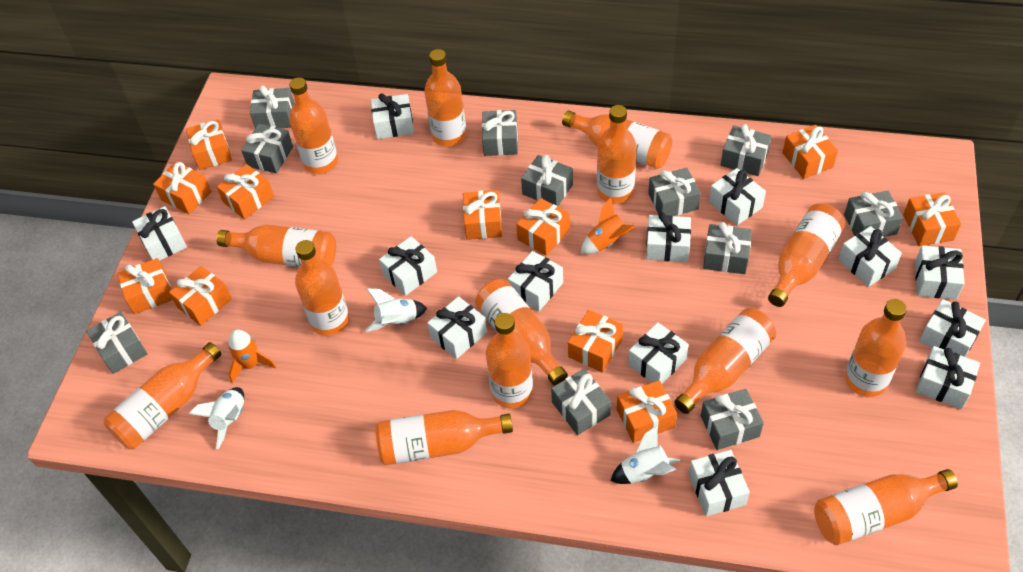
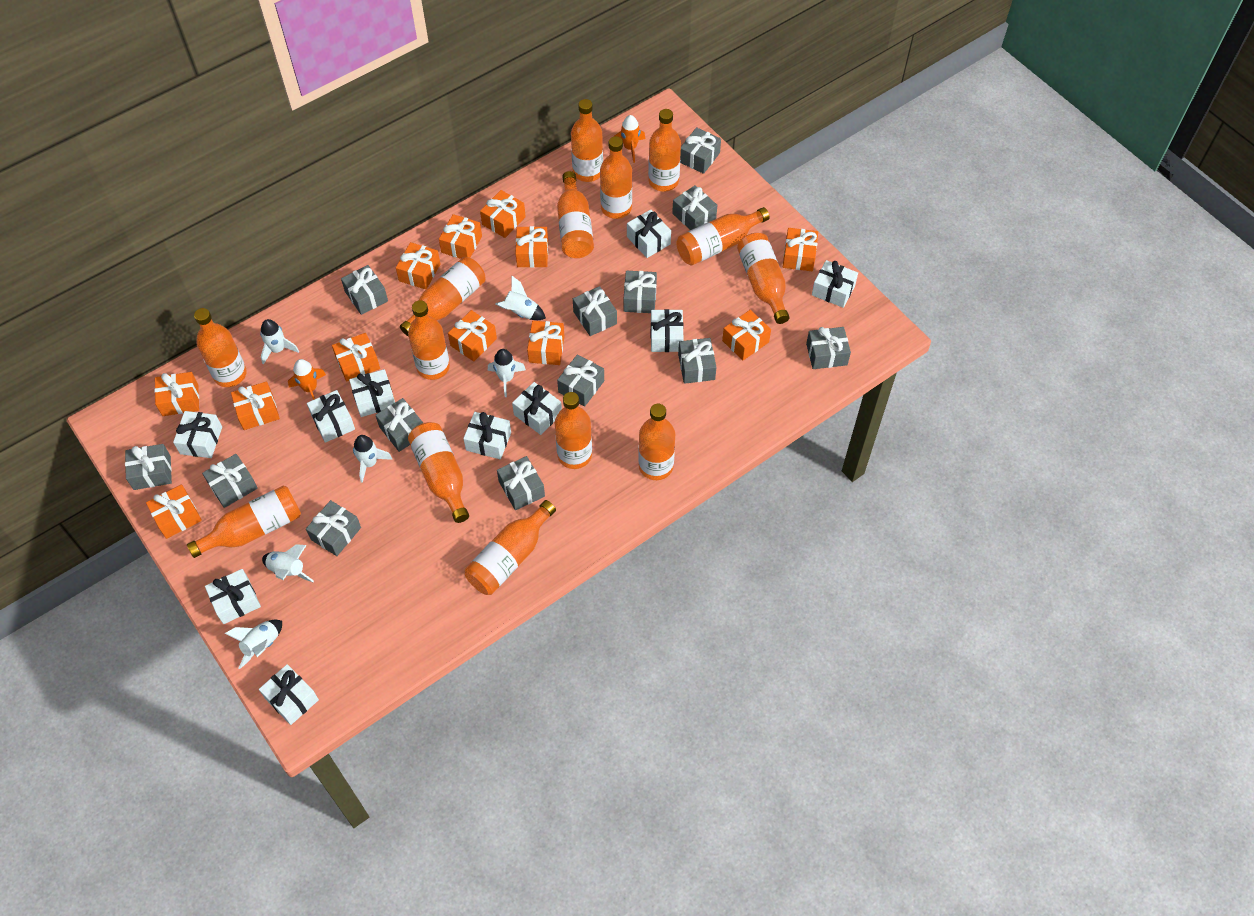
grey gift: [86,312,147,374] [241,124,293,173] [250,85,295,128] [482,110,518,156] [521,155,573,207] [551,368,611,435] [648,168,701,216] [701,389,764,450] [703,222,752,274] [721,124,772,176] [844,191,903,237] = 11 -> [125,444,172,490] [202,454,258,508] [306,500,361,556] [341,265,388,315] [376,398,423,452] [497,456,545,510] [557,354,604,406] [573,286,617,336] [624,271,657,313] [672,185,717,230] [678,338,717,384] [680,127,721,174] [806,327,851,369] = 13
orange gift: [117,258,173,314] [153,162,212,214] [169,266,232,326] [186,119,232,170] [217,164,274,219] [463,190,502,240] [516,198,570,256] [568,310,623,373] [617,380,677,443] [782,125,838,179] [903,192,961,246] = 11 -> [146,484,202,539] [154,372,199,416] [231,381,280,430] [332,333,380,381] [396,242,440,289] [439,214,482,259] [448,310,497,361] [480,190,526,238] [515,226,548,268] [527,321,565,365] [722,310,771,360] [783,228,818,271] = 12
white gift: [132,206,187,261] [371,94,414,139] [379,236,437,296] [427,296,487,359] [508,251,563,311] [628,322,689,384] [646,212,691,262] [689,450,750,516] [709,168,766,225] [838,226,902,287] [915,245,965,300] [916,346,980,409] [919,299,986,357] = 13 -> [173,411,222,458] [205,569,261,624] [259,664,319,725] [307,390,355,443] [349,369,395,417] [463,412,511,459] [512,382,562,435] [627,209,671,258] [650,309,684,352] [812,260,858,308] = 10
white rocket: [189,387,244,449] [365,288,427,332] [610,425,680,484] = 3 -> [225,620,282,669] [260,319,299,365] [262,544,314,582] [353,435,392,483] [488,349,526,397] [495,276,546,320] = 6

